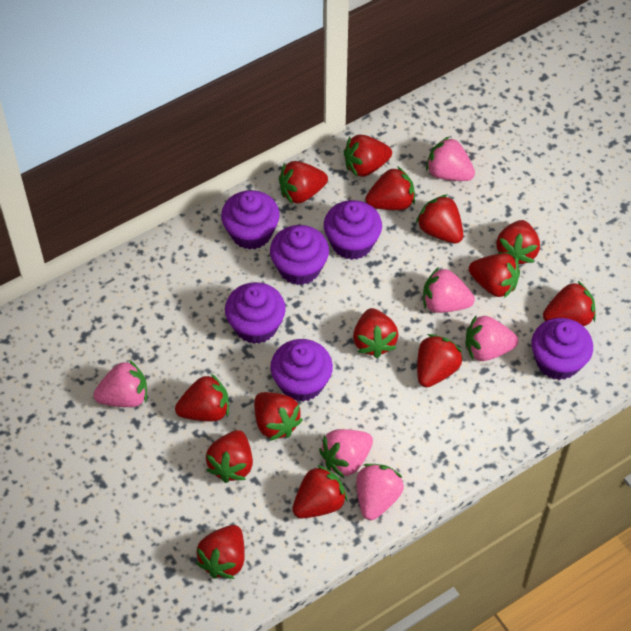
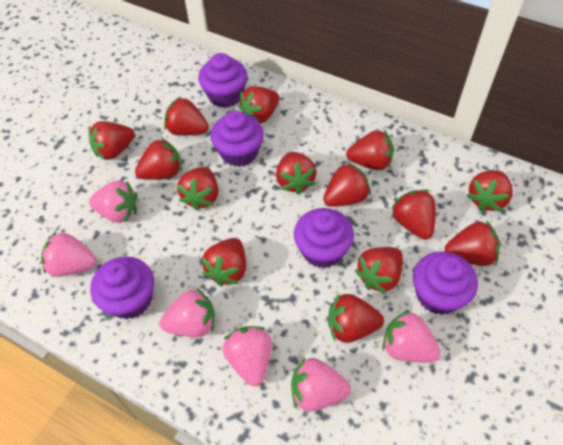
purple cupcake: [221,190,280,250] [225,282,286,344] [270,225,329,285] [270,339,333,402] [324,200,382,260] [531,318,593,380] = 6 -> [90,256,154,319] [198,53,247,108] [211,111,264,167] [294,208,354,268] [413,251,478,315] = 5

